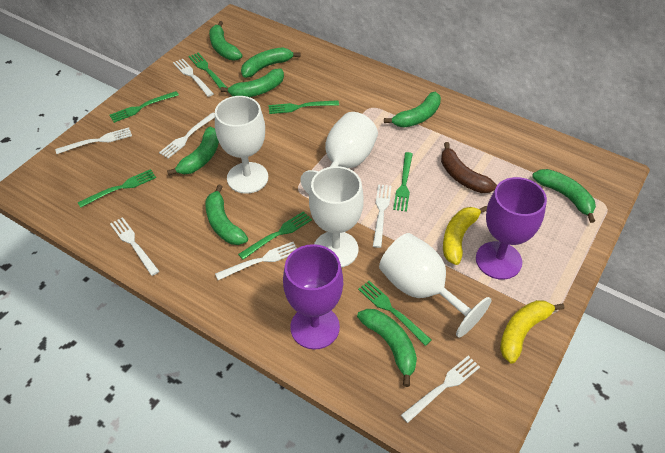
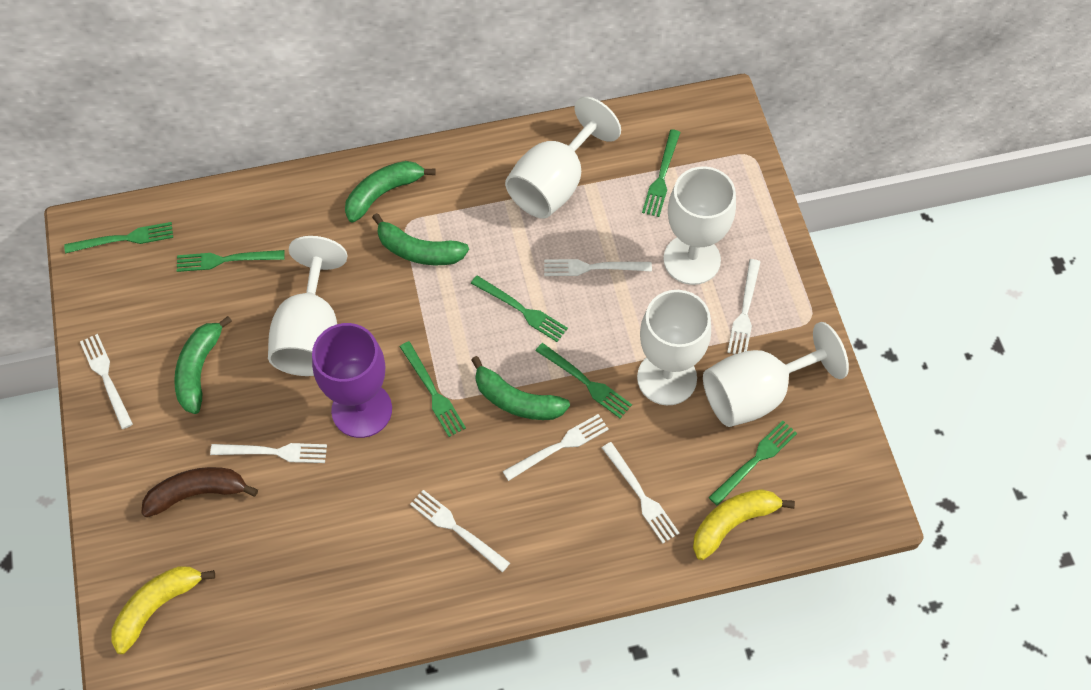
green banana: [167,127,219,175] [205,185,248,245] [209,21,243,60] [220,69,284,97] [241,47,301,78] [357,309,417,387] [384,92,441,128] [532,169,596,223] = 8 -> [174,316,232,414] [345,161,436,223] [372,213,469,265] [471,356,570,420] = 4
purple goblet: [283,244,343,349] [476,177,547,280] = 2 -> [312,323,392,438] = 1
white goblet: [215,96,268,194] [300,112,378,194] [309,166,364,268] [379,233,491,338] = 4 -> [268,236,348,376] [505,97,621,219] [637,290,711,405] [663,166,736,285] [703,322,849,427] = 5

